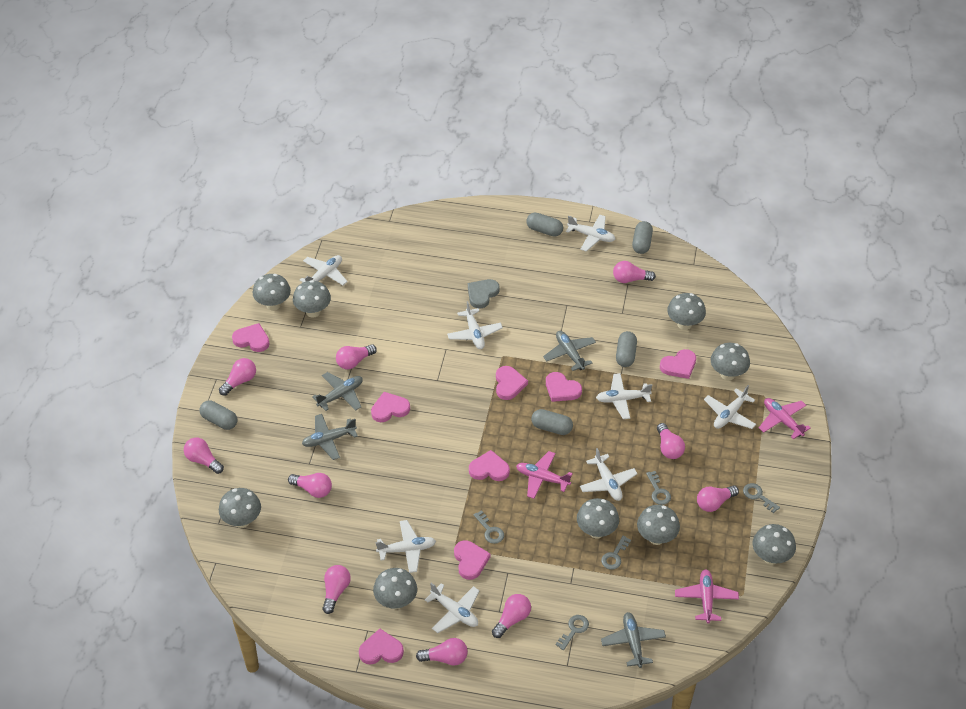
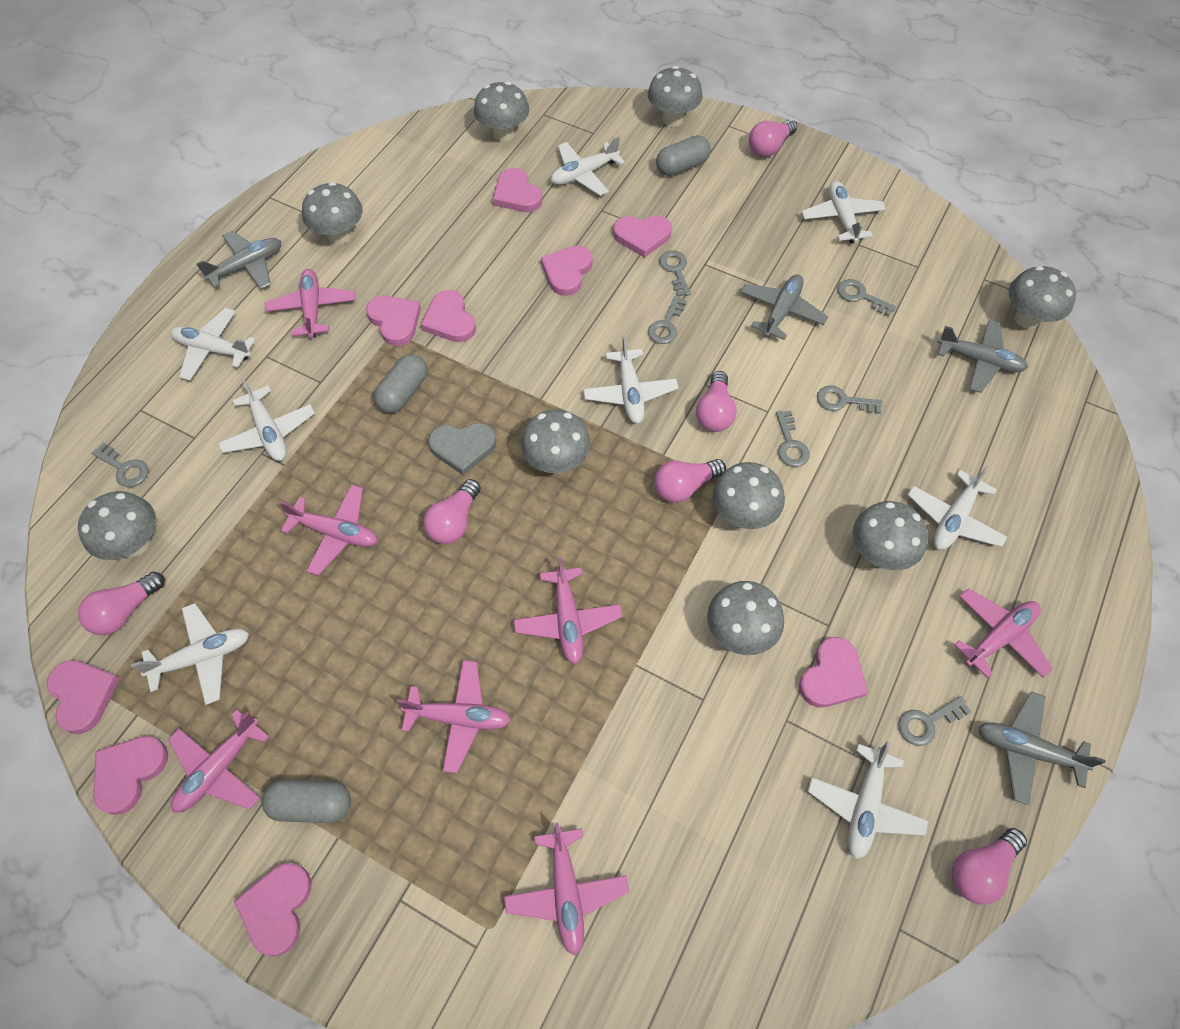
grey capsule: [199,401,238,430] [526,213,563,237] [531,409,573,435] [616,331,637,367] [632,221,653,254] = 5 -> [262,779,351,823] [374,354,428,413] [656,135,711,176] = 3
grey key: [473,510,504,544] [555,615,589,650] [601,536,631,570] [646,471,671,505] [743,483,780,513] = 5 -> [92,442,149,487] [648,296,687,344] [659,250,691,297] [776,410,810,467] [817,385,883,414] [837,279,896,317] [898,696,971,746] = 7
pink heart: [232,323,270,352] [359,629,404,665] [371,392,410,422] [454,540,491,580] [469,450,510,481] [496,366,528,400] [546,372,582,402] [660,349,696,379] = 8 -> [47,660,120,734] [93,736,168,815] [234,863,312,956] [366,295,421,346] [421,290,476,342] [493,168,542,212] [541,246,593,296] [613,215,672,258] [799,637,868,708] = 9
pink light bulb: [184,437,224,474] [219,358,256,396] [288,473,332,498] [322,565,351,614] [336,344,377,369] [416,638,468,666] [492,594,531,638] [613,261,656,283] [657,423,685,459] [697,485,739,512] = 10 -> [78,572,165,635] [423,479,481,544] [654,459,726,503] [696,371,737,432] [749,120,797,157] [952,828,1027,905] = 6
pink plane: [516,451,573,499] [675,569,739,624] [759,398,811,439] = 3 -> [168,710,270,813] [265,269,356,338] [280,484,378,576] [397,660,511,773] [504,823,629,955] [514,557,622,664] [954,588,1053,679] = 7

